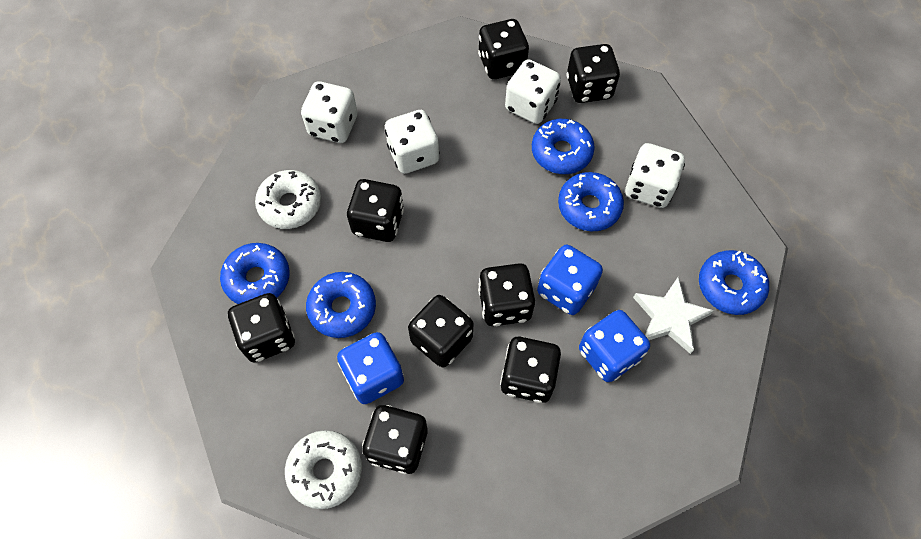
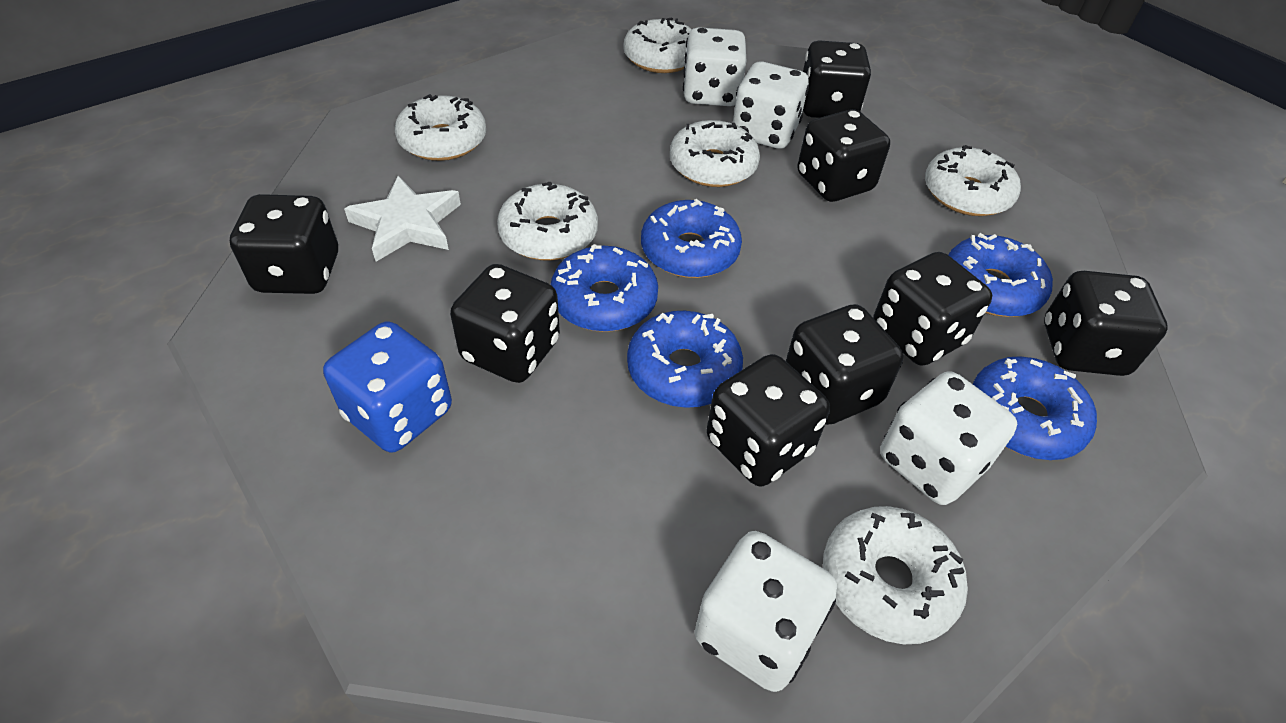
blue dice: [337,332,404,404] [537,245,603,315] [579,310,650,382] = 3 -> [323,321,452,453] = 1
white donut: [255,170,321,229] [285,430,362,509] = 2 -> [395,94,486,161] [497,182,598,261] [624,17,692,73] [670,120,760,187] [823,506,968,644] [925,145,1021,216] = 6

